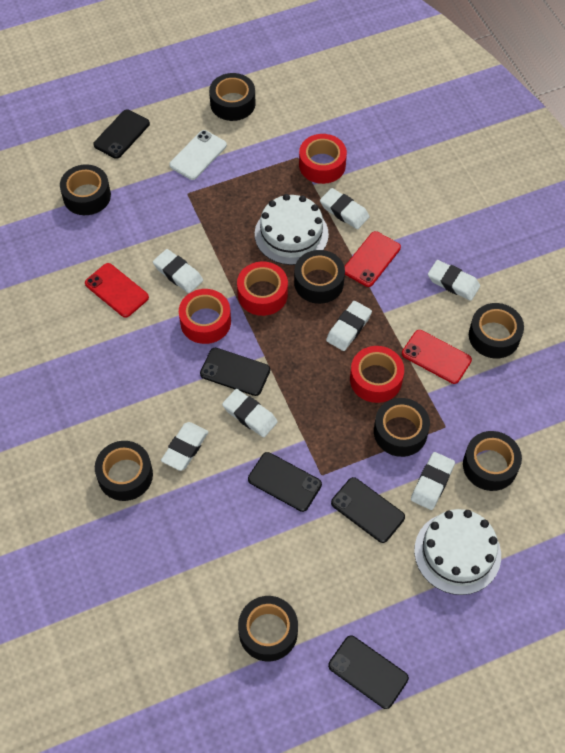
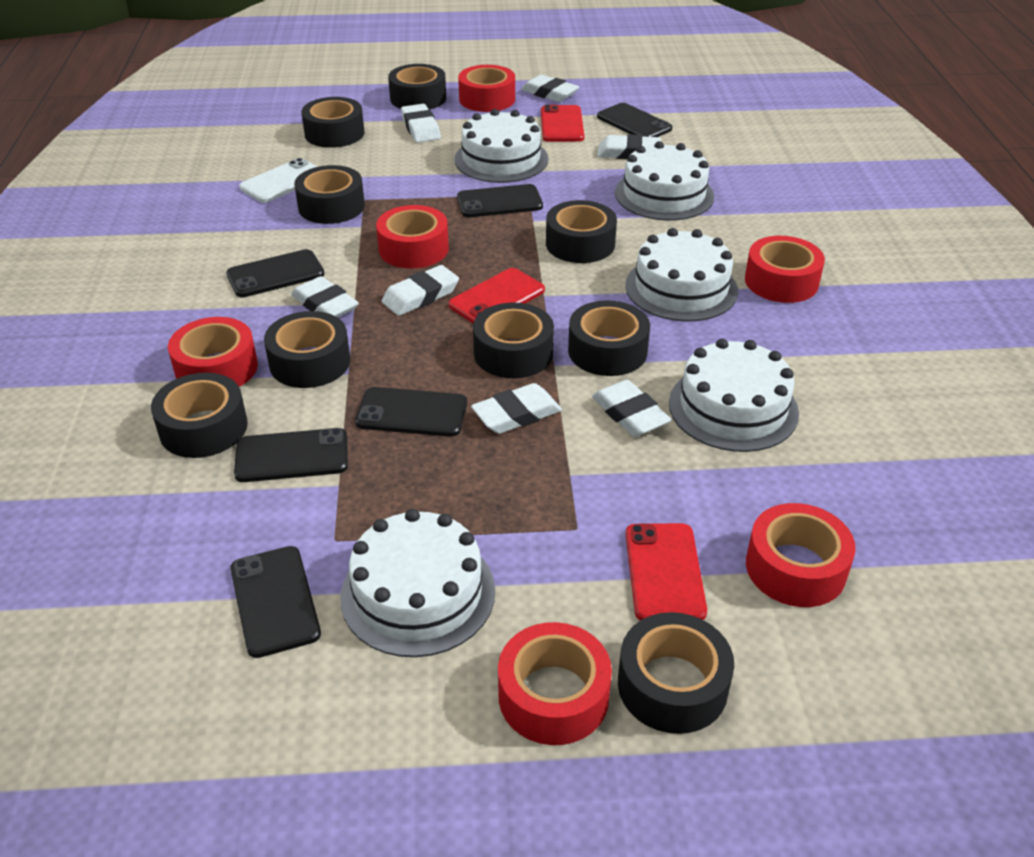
black phone: [93,109,150,159] [200,348,270,396] [248,452,322,512] [328,636,409,709] [331,477,405,543] = 5 -> [226,249,324,297] [230,546,321,658] [234,428,348,482] [355,387,467,437] [457,184,543,217] [597,103,672,137] = 6
black tape: [60,164,111,215] [95,441,153,501] [209,73,255,121] [238,596,298,661] [294,250,345,304] [374,398,430,457] [463,431,522,491] [469,303,524,359] = 8 -> [151,373,248,458] [264,311,350,388] [294,165,365,224] [301,97,365,148] [388,64,446,110] [473,303,554,378] [546,200,617,263] [568,300,650,376] [618,612,734,734] = 9
red tape: [179,289,231,344] [237,261,288,316] [299,134,347,184] [350,346,404,403] = 4 -> [168,317,258,387] [376,205,449,268] [458,65,515,112] [498,622,612,745] [745,236,825,303] [746,503,856,607] = 6
white cake: [255,194,329,265] [414,509,501,595] = 2 -> [341,509,495,657] [454,109,548,183] [615,141,714,221] [625,228,738,322] [669,339,799,452] = 5

